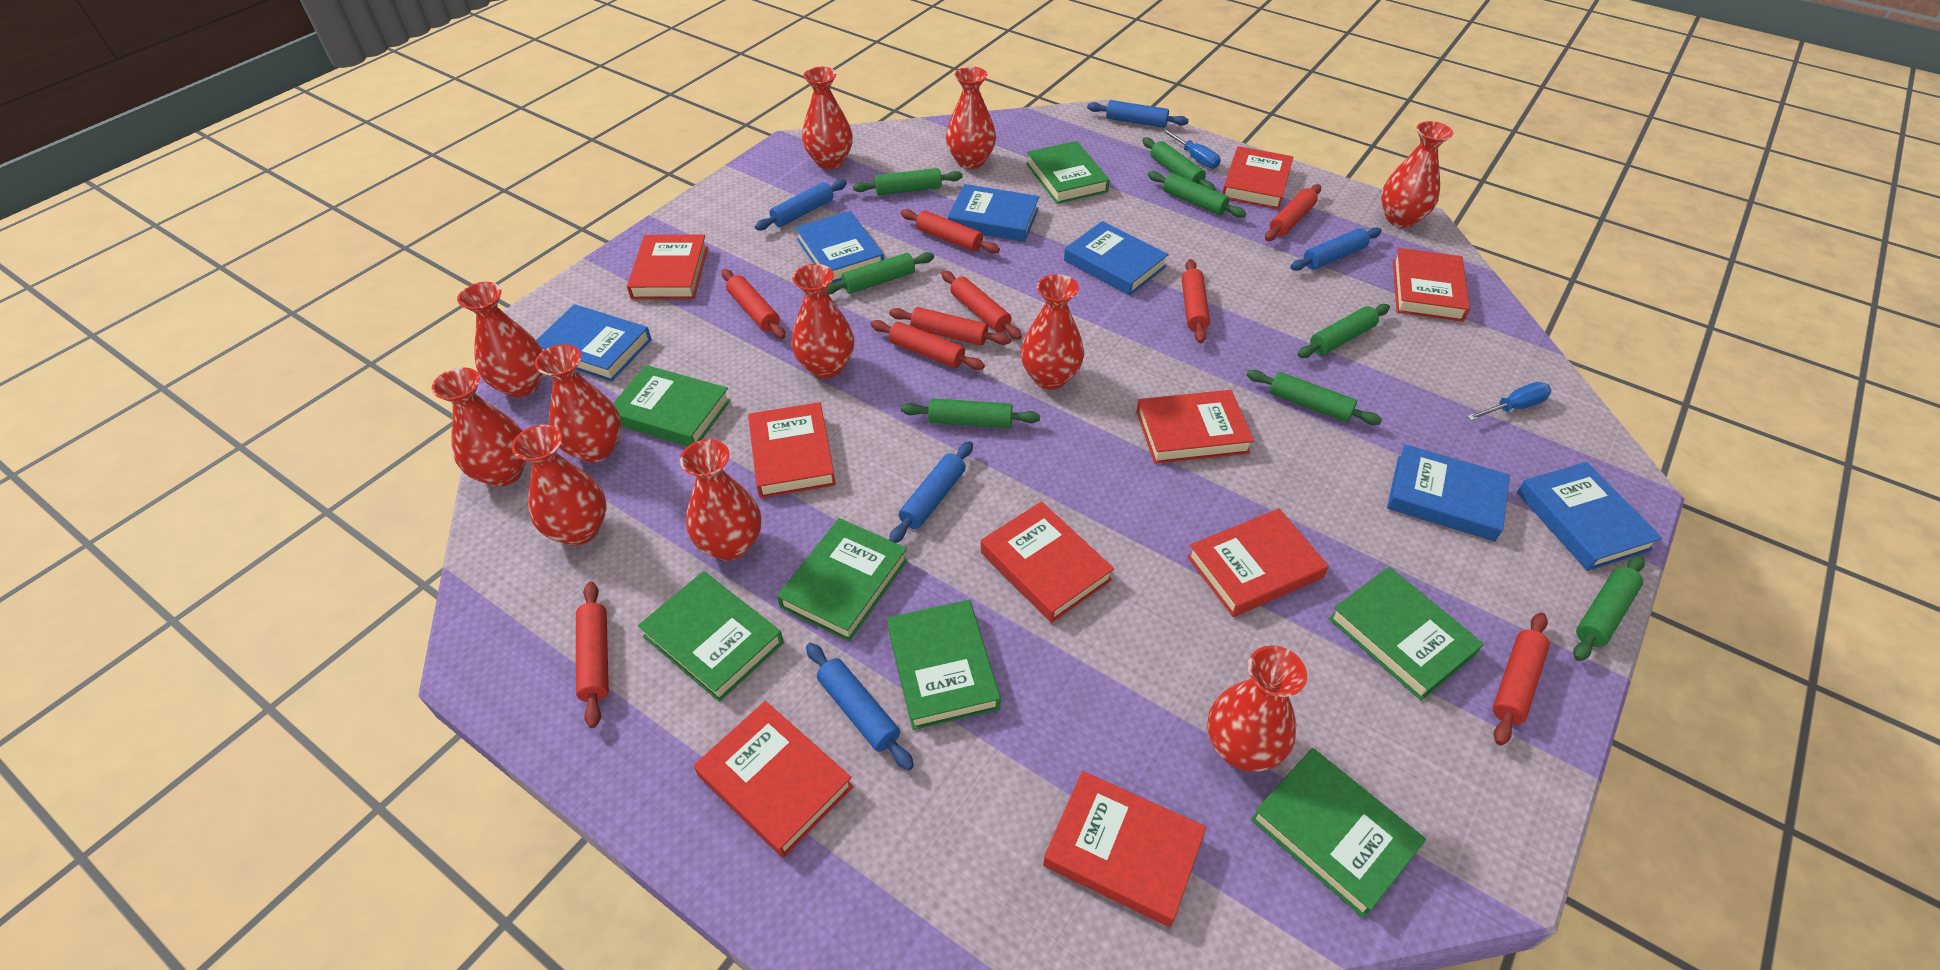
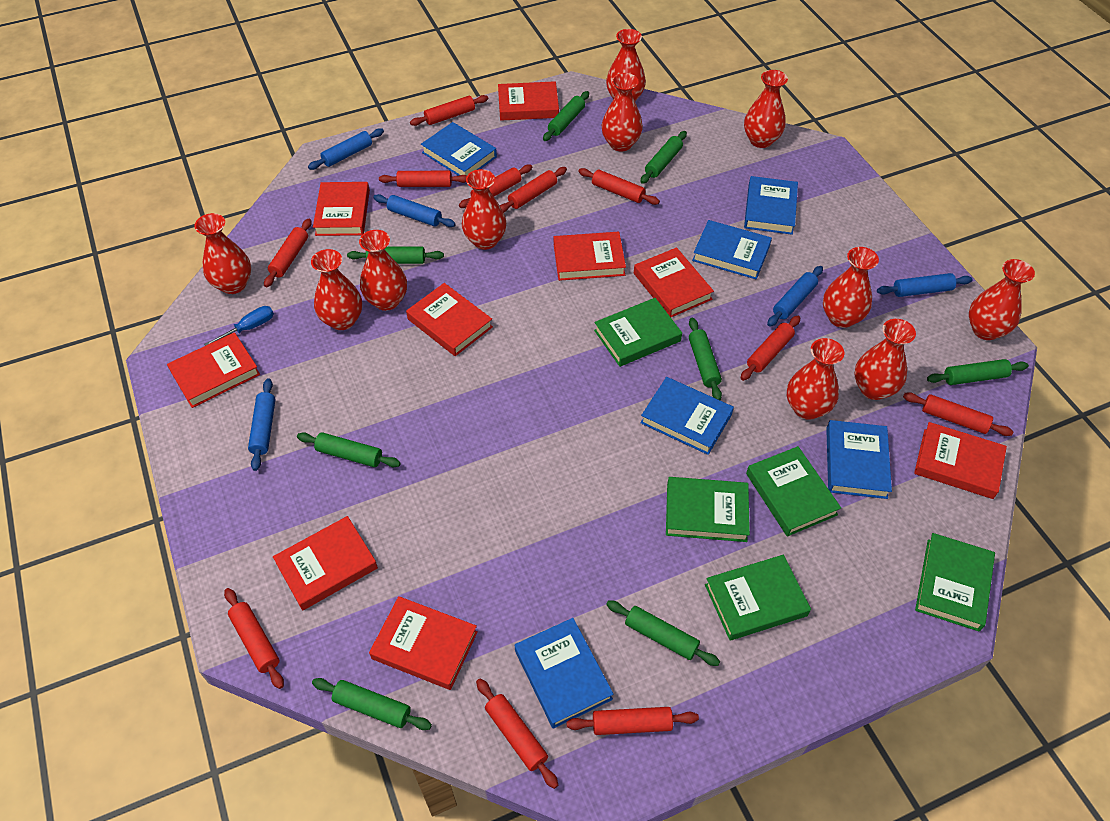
blue screwdriver: [1162,129,1221,169] [1467,382,1551,421] = 2 -> [204,306,274,346] = 1
green book: [613,365,731,446] [638,571,784,702] [777,518,908,641] [887,600,1001,730] [1026,141,1110,204] [1251,748,1426,918] [1329,567,1484,700] = 7 -> [594,298,682,367] [666,477,750,542] [705,555,811,641] [746,446,841,536] [915,533,995,631] = 5
red rolling pin: [576,582,609,728] [722,269,785,339] [871,320,985,370] [889,307,1011,346] [901,209,1000,253] [941,271,1022,340] [1182,259,1210,343] [1265,184,1321,241] [1493,612,1550,746] = 9 -> [224,588,284,689] [264,218,312,287] [379,171,467,187] [410,95,488,126] [459,164,532,208] [476,679,558,789] [500,167,567,213] [566,707,699,735] [578,168,660,205] [741,316,800,381] [903,392,1013,436] = 11

